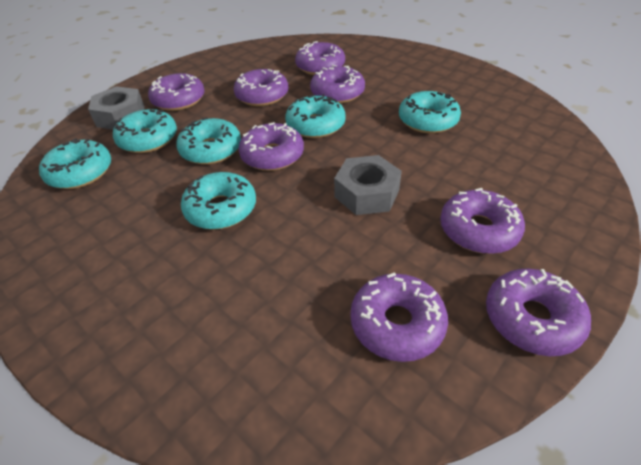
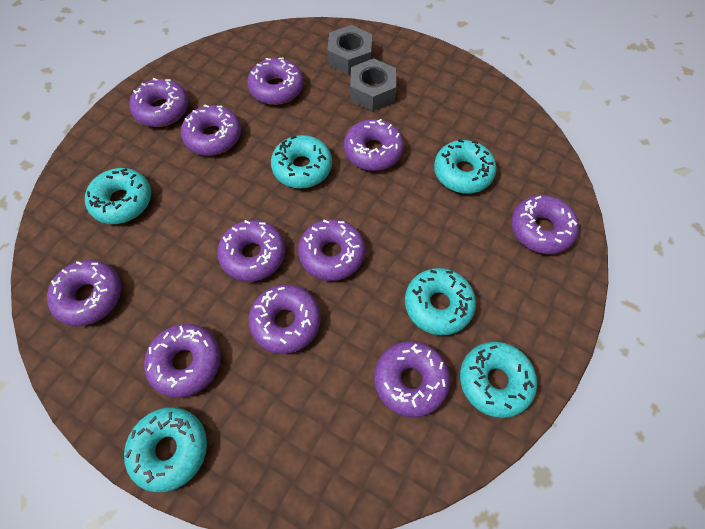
purple donut: [148,73,205,111] [234,69,288,106] [239,122,304,171] [295,41,345,75] [310,65,365,103] [350,272,448,362] [440,188,525,254] [486,269,591,356] = 8 -> [47,260,121,326] [129,78,189,127] [144,324,221,398] [181,104,241,156] [217,220,285,282] [247,58,304,105] [249,285,321,354] [298,219,365,281] [344,119,404,171] [374,341,450,417] [511,195,579,254] = 11

